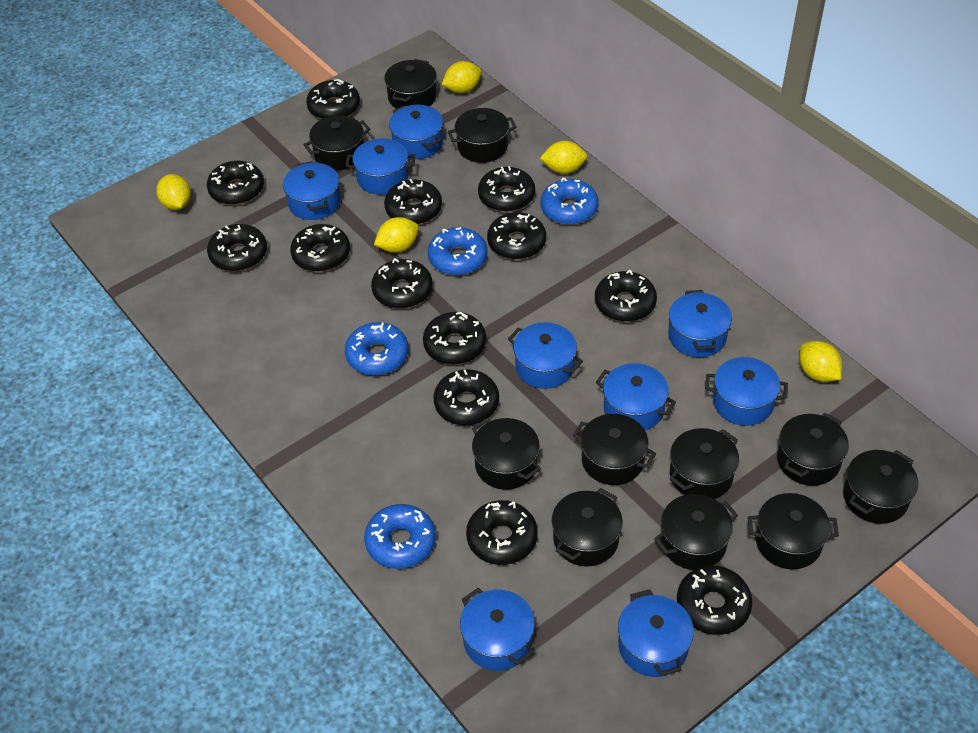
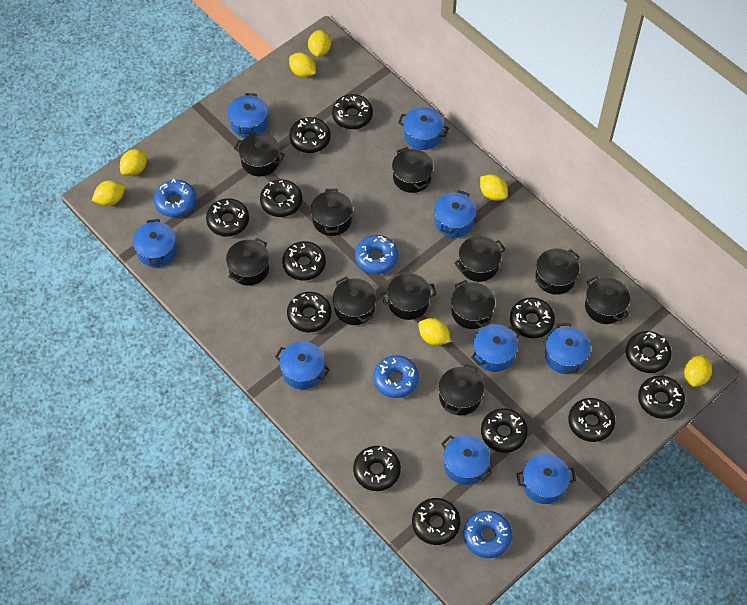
yellow lemon: [156,174,191,210] [374,217,419,253] [442,61,482,93] [540,141,587,174] [799,341,842,382] = 5 -> [92,180,125,206] [120,149,147,176] [289,53,316,77] [308,30,331,57] [419,318,451,346] [480,174,508,201] [684,355,712,387] = 7

